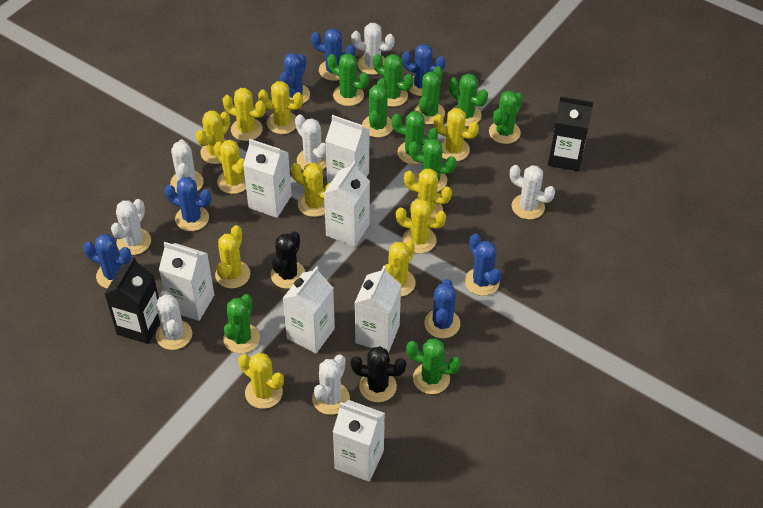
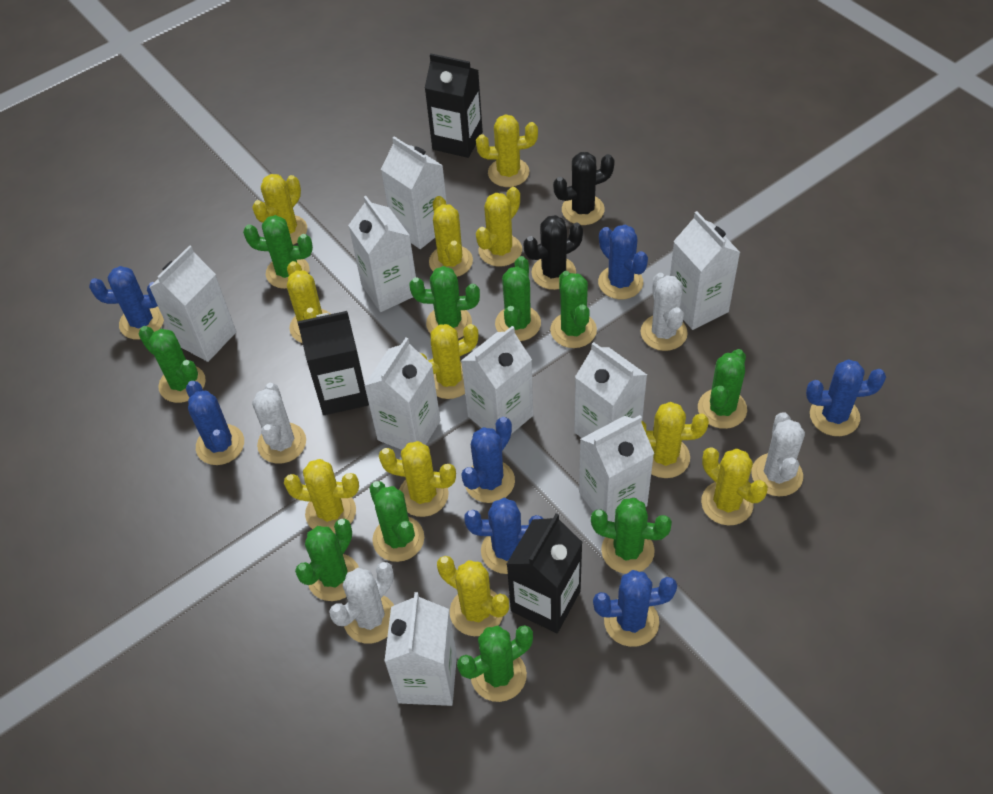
black carton: [105,257,160,344] [548,96,593,171] = 2 -> [297,311,369,415] [425,53,483,158] [507,513,583,633] = 3
white cactus: [111,199,151,255] [156,291,192,350] [170,139,204,193] [295,115,326,170] [312,355,350,415] [351,23,395,75] [510,165,555,220] = 7 -> [252,383,306,464] [329,562,394,644] [641,273,688,351] [751,412,805,496] = 4
white carton: [159,242,214,321] [243,139,292,218] [283,266,335,353] [324,161,370,247] [325,115,370,184] [333,400,385,482] [355,266,401,353] = 7 -> [149,245,236,362] [348,196,416,312] [364,338,440,450] [381,136,447,249] [384,592,457,706] [461,326,533,434] [574,342,647,438] [579,415,654,522] [670,211,741,330] = 9

